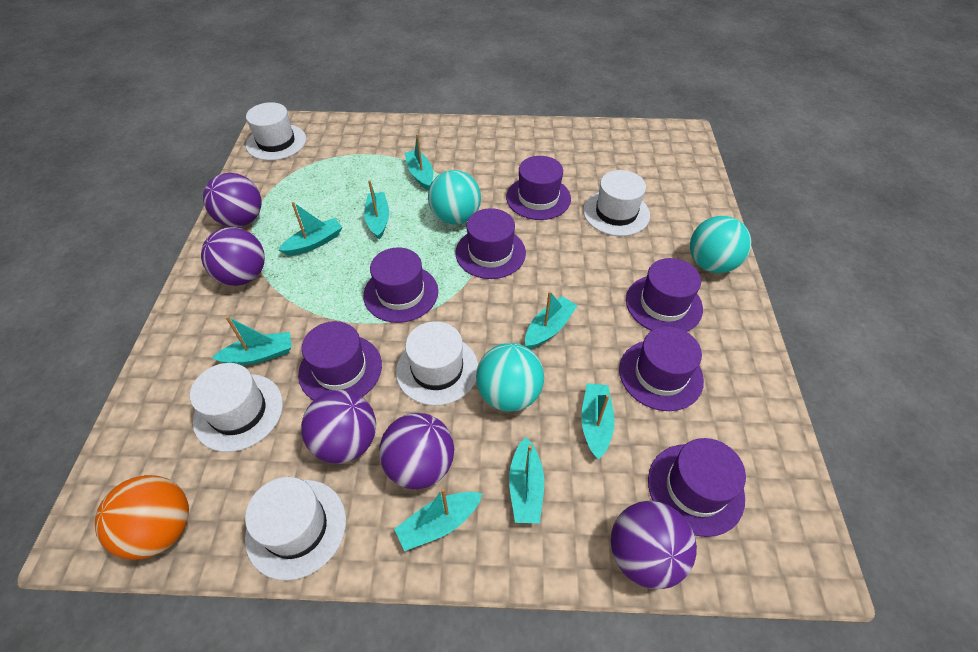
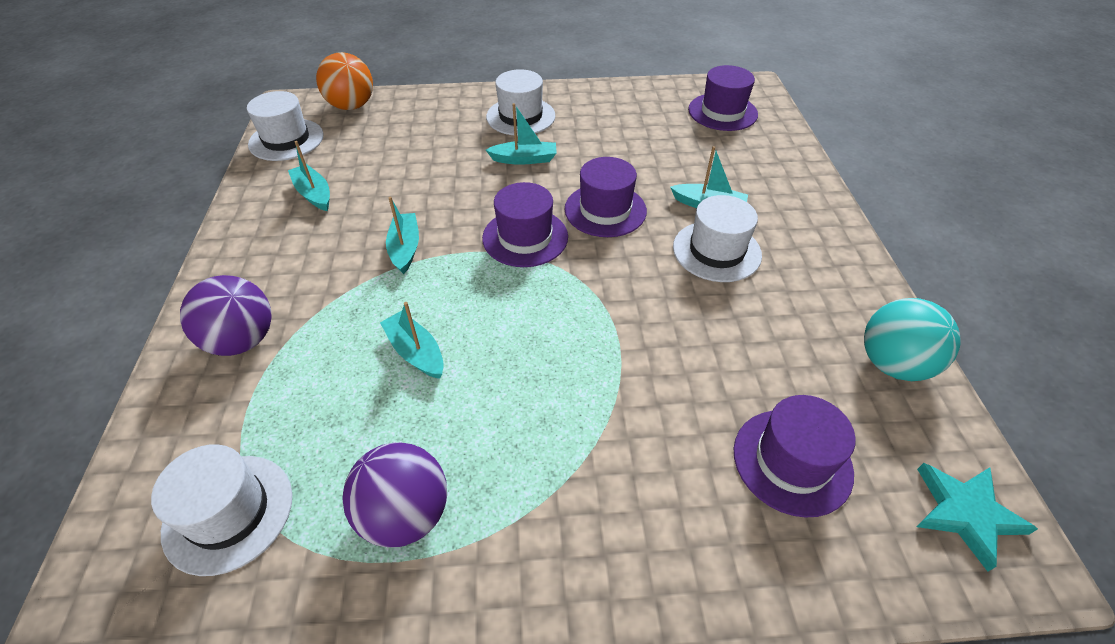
purple ball: [201,227,265,286] [203,173,262,227] [301,390,376,464] [379,413,454,489] [611,501,697,589] = 5 -> [180,275,272,356] [342,442,447,548] = 2
purple hat: [298,321,382,400] [363,247,438,323] [455,208,526,279] [506,156,571,220] [619,326,704,411] [626,258,703,332] [648,438,746,537] = 7 -> [482,182,568,267] [564,157,647,237] [688,65,758,131] [734,395,856,518] = 4
turquoise ball: [428,170,481,224] [476,343,544,412] [690,216,751,273] = 3 -> [864,298,961,381] = 1
turquoise boat: [212,316,292,365] [279,202,342,256] [364,180,389,239] [394,488,482,551] [405,134,433,191] [509,437,544,523] [525,291,578,349] [581,383,615,460] = 8 -> [288,141,330,211] [380,302,444,379] [386,197,419,274] [486,103,557,165] [670,146,748,208] = 5
turquoise star: none = 0 -> [916,463,1038,572] = 1
white hat: [190,363,283,452] [245,477,346,581] [246,102,306,161] [396,321,478,406] [583,170,650,236] = 5 -> [151,444,292,576] [247,91,324,161] [486,69,555,136] [673,195,762,282] = 4

